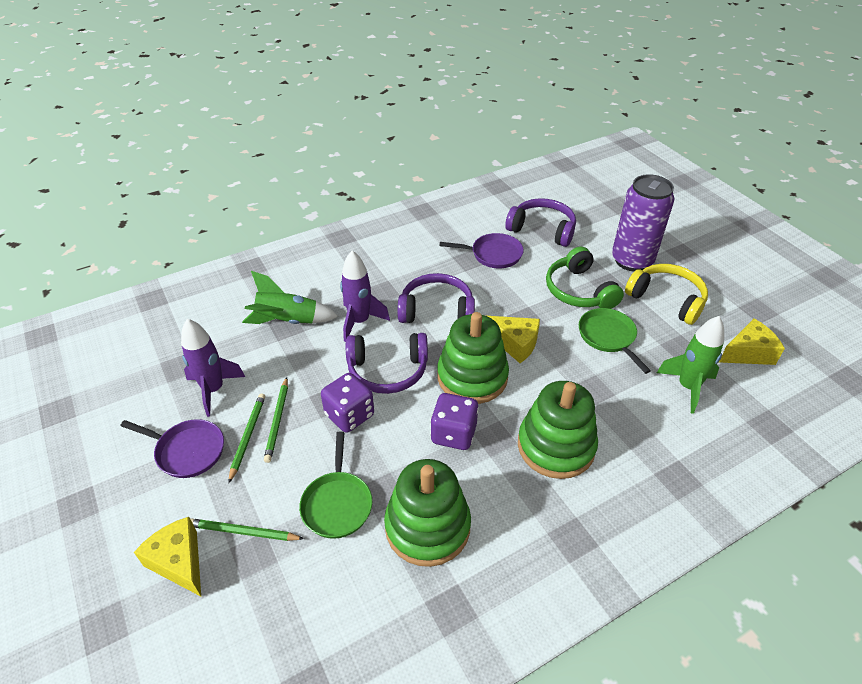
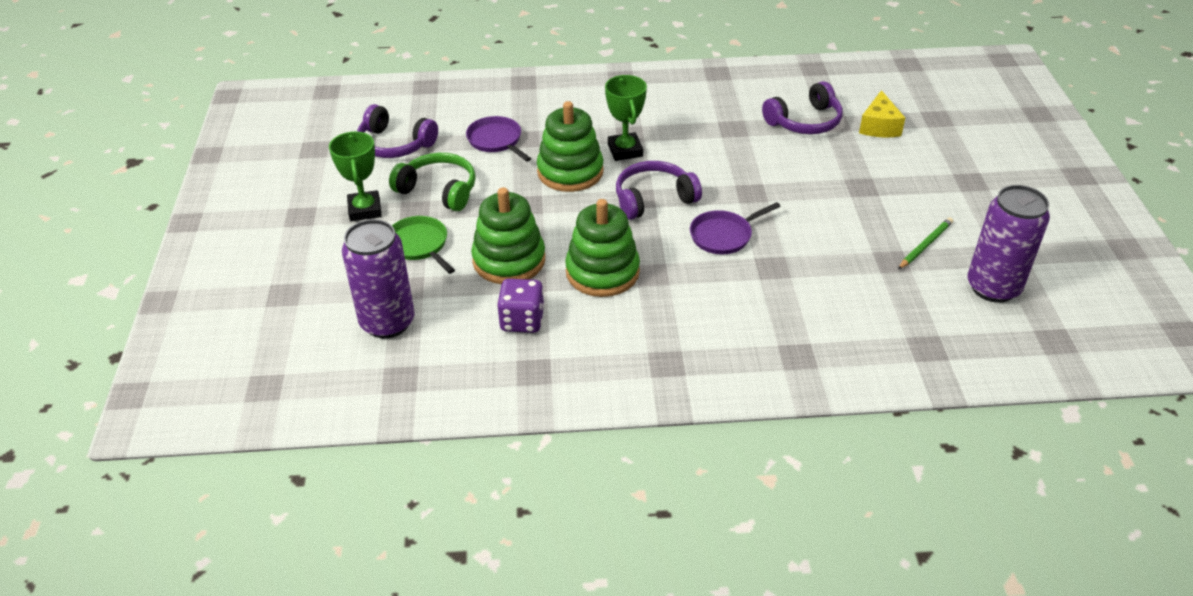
green pan: [299,431,372,539] [579,308,651,374] = 2 -> [392,216,455,274] = 1
green pencil: [190,518,304,541] [229,393,265,483] [264,377,288,463] = 3 -> [898,218,953,269] = 1
green rocket: [242,271,339,324] [657,316,724,414] = 2 -> none = 0
green trophy: none = 0 -> [329,131,382,221] [605,75,647,161] = 2
purple can: [612,174,674,272] = 1 -> [342,219,415,338] [968,185,1050,303] = 2
purple dice: [321,373,374,433] [430,393,479,450] = 2 -> [497,279,545,333] = 1
purple rocket: [181,319,245,417] [340,250,390,342] = 2 -> none = 0
yellow cheese: [134,517,201,596] [487,316,540,363] [719,319,785,365] = 3 -> [859,90,905,137] = 1
yellow headphones: [625,264,708,325] = 1 -> none = 0

